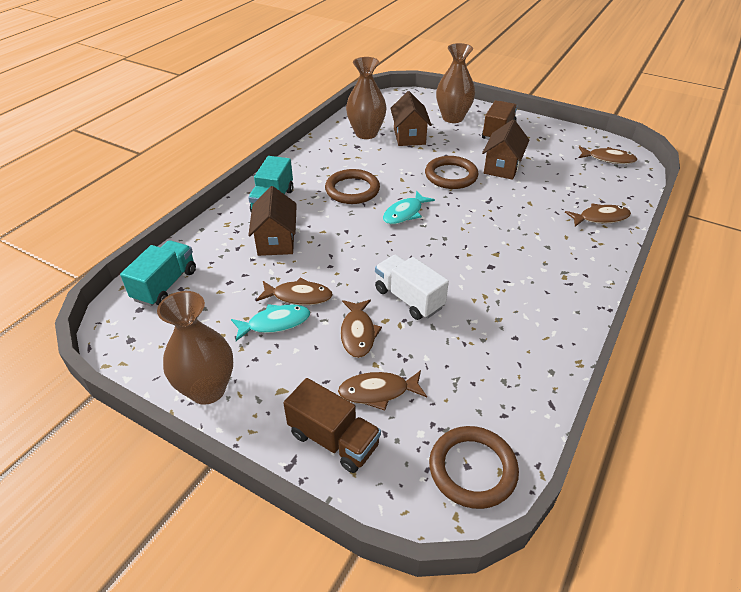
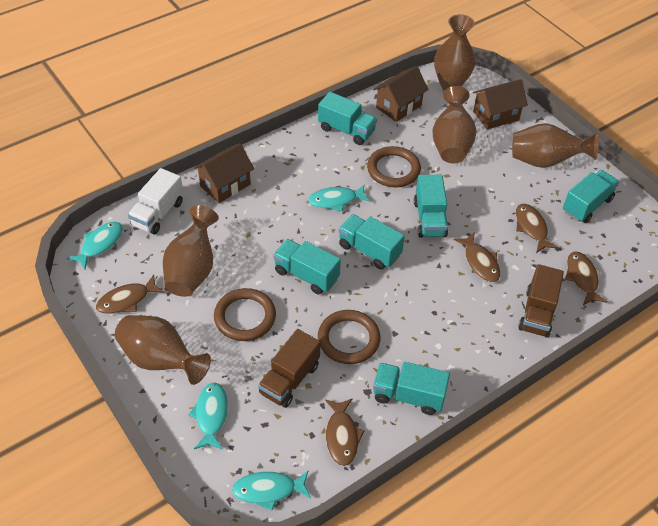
brown vase: [157,291,233,405] [346,57,387,139] [436,43,475,123] = 3 -> [115,315,211,385] [163,205,219,297] [432,86,476,163] [434,14,475,90] [512,123,599,168] = 5
turquoise fish: [231,304,310,341] [383,191,435,224] = 2 -> [67,222,123,270] [188,383,228,450] [232,470,311,511] [308,184,370,211] = 4
turquoise truck: [120,240,196,306] [248,156,293,212] = 2 -> [273,239,341,295] [318,92,377,145] [339,214,405,269] [373,362,450,415] [414,175,448,238] [563,170,619,223] = 6

